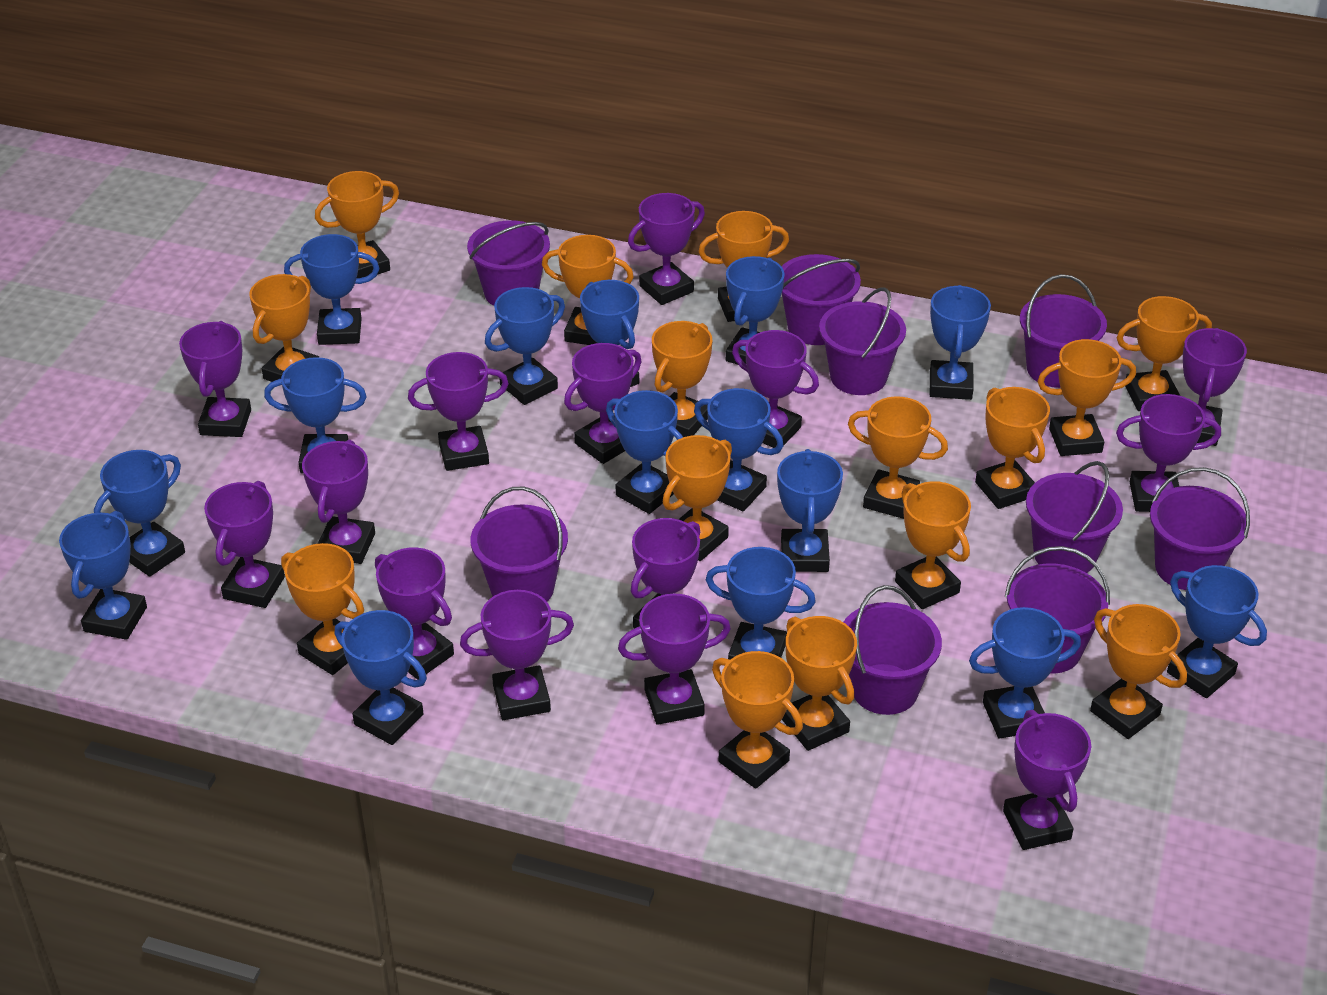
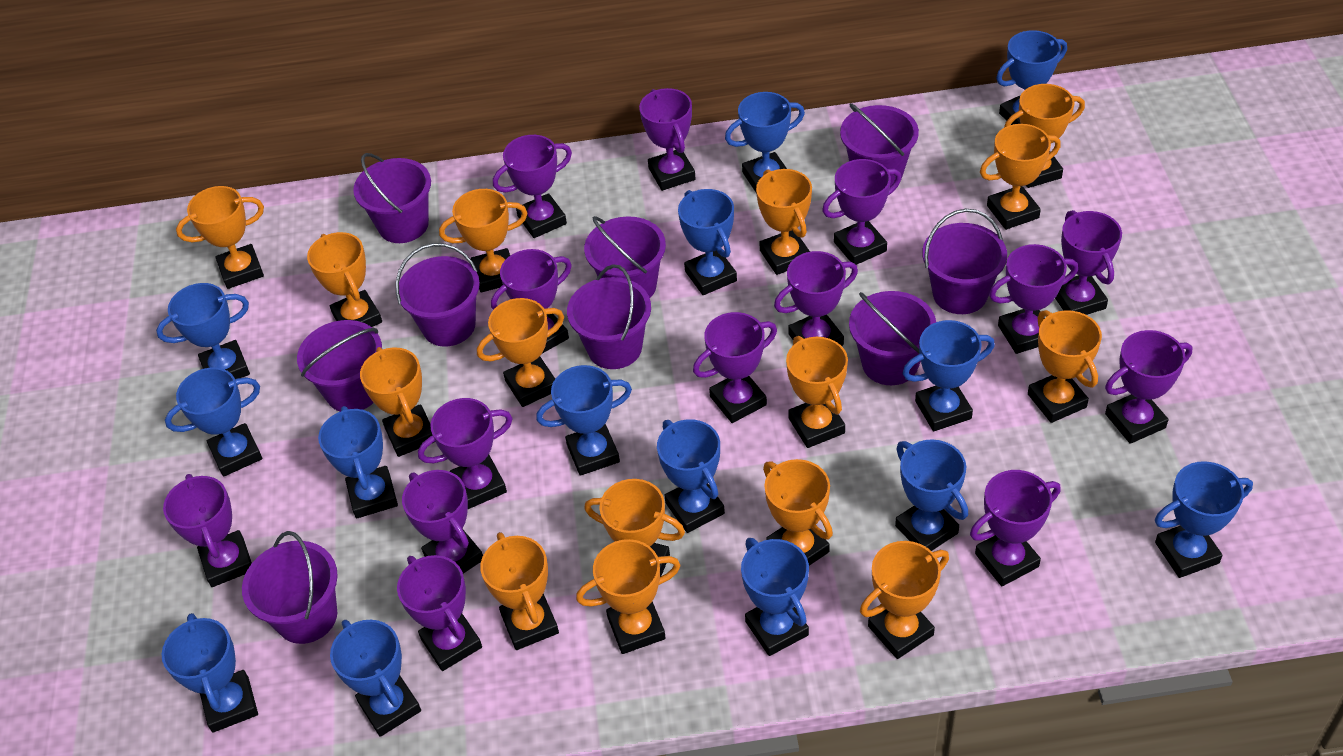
blue trophy: [59,511,147,640] [94,450,185,577] [264,357,366,474] [284,234,379,345] [335,610,427,745] [485,287,565,405] [580,280,639,387] [606,390,683,514] [694,388,783,511] [706,547,816,660] [726,256,785,364] [777,449,843,572] [930,285,991,400] [969,607,1081,739] [1167,565,1267,698] = 15 -> [156,283,250,379] [162,613,258,733] [165,368,262,477] [318,406,398,519] [330,620,421,737] [536,365,632,476] [657,419,725,533] [678,189,737,295] [725,92,805,194] [741,538,809,656] [895,439,968,551] [902,320,995,431] [996,30,1067,125] [1155,461,1253,578] = 14

